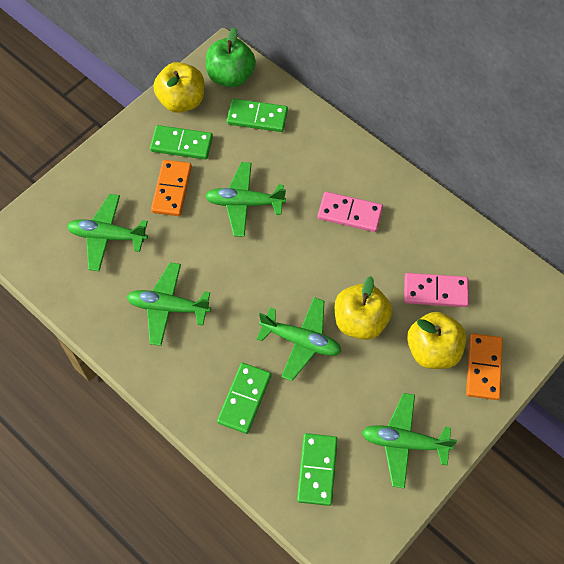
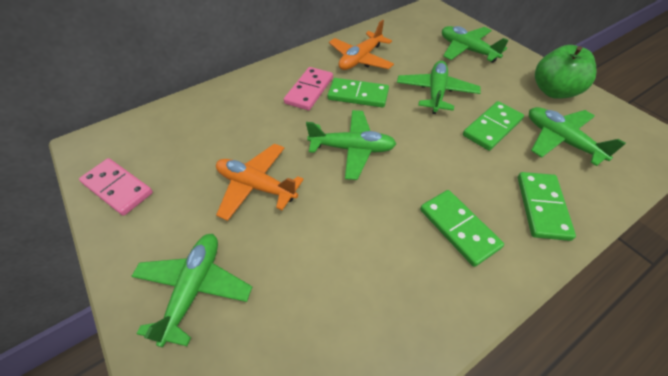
orange domino: [151,160,192,216] [466,333,503,400] = 2 -> none = 0
orange plane: none = 0 -> [216,144,304,221] [329,20,394,70] = 2
yellow apple: [153,62,204,113] [335,276,392,340] [407,312,466,369] = 3 -> none = 0

